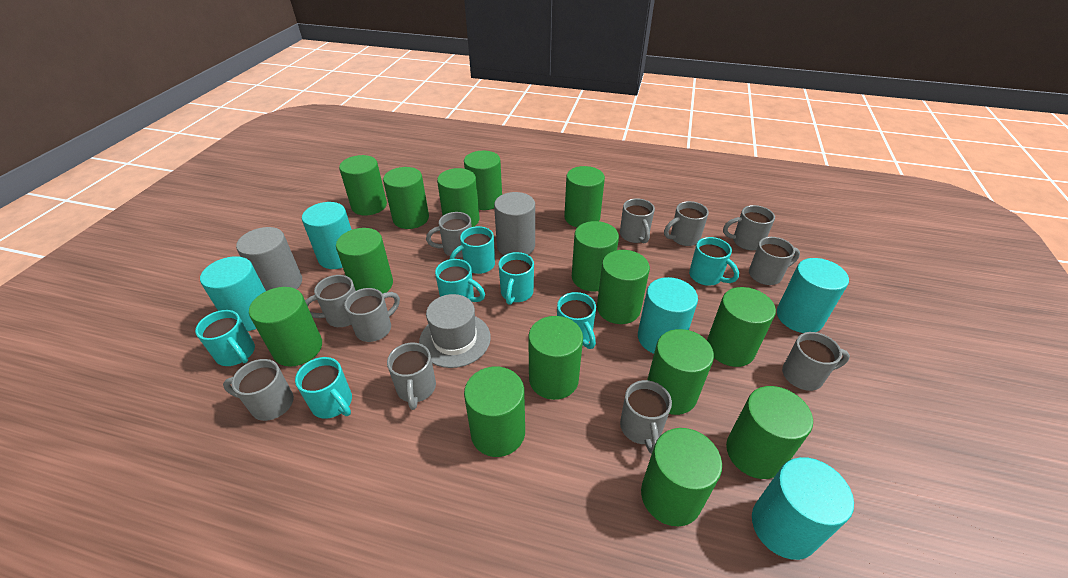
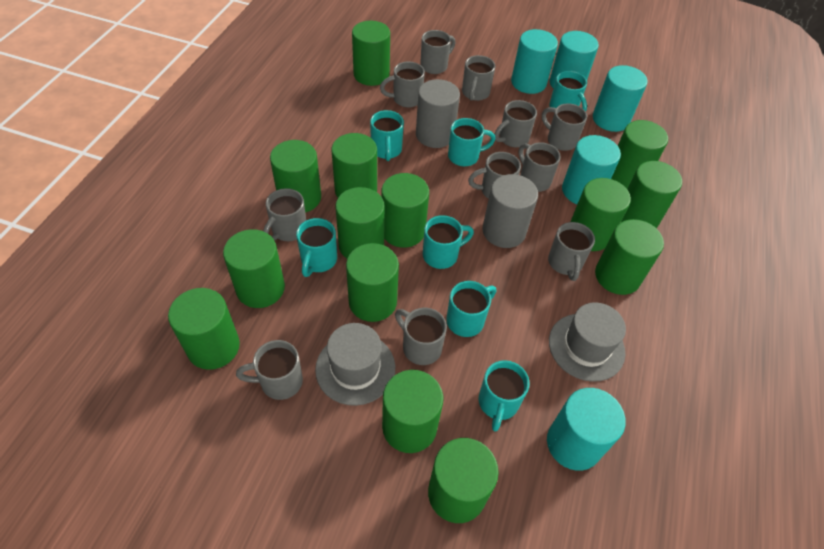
green cylinder: [249,287,322,367] [336,228,393,294] [339,155,387,216] [383,167,429,229] [437,168,480,227] [464,151,502,210] [464,367,525,457] [528,316,583,400] [564,166,605,227] [572,221,619,292] [597,250,650,324] [641,428,722,526] [647,329,714,415] [707,287,776,367] [726,386,813,479] = 15 -> [168,288,240,370] [223,229,285,308] [270,140,321,213] [331,133,377,197] [335,187,385,259] [346,243,399,322] [352,20,390,86] [381,173,429,248] [382,370,443,453] [428,438,499,523] [571,178,631,251] [595,219,664,295] [611,120,668,189] [621,161,682,228] = 14
grey hat: [419,294,491,368] = 1 -> [315,323,395,406] [549,302,626,382] = 2

